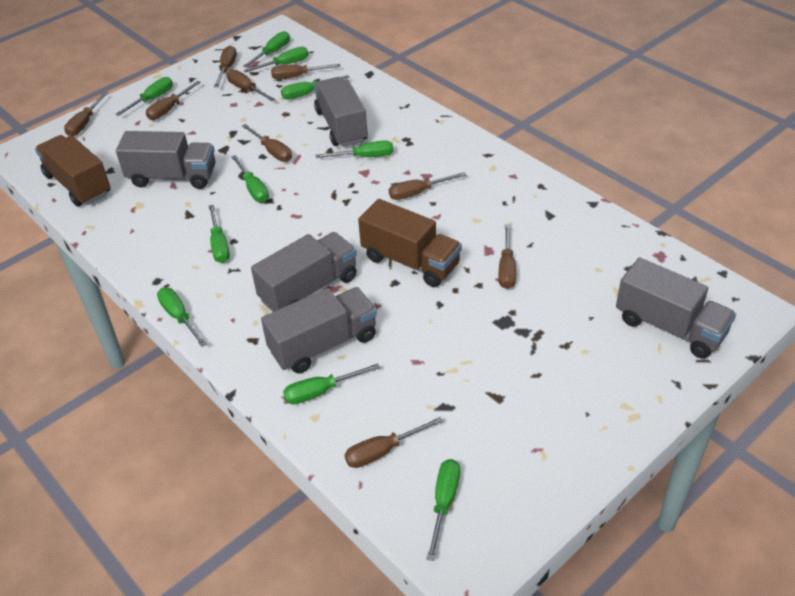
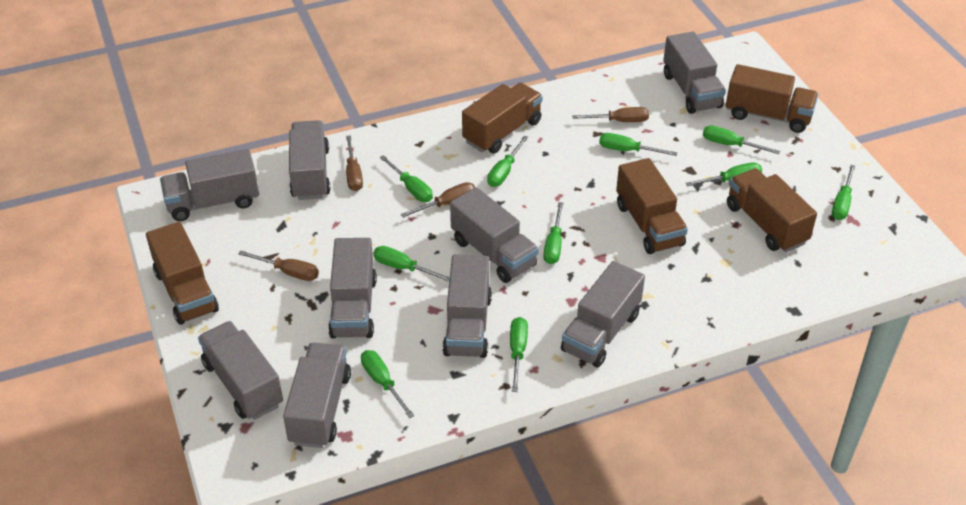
brown screwdriver: [64,92,108,136] [146,81,201,120] [214,46,237,87] [227,69,276,101] [242,124,292,162] [271,64,341,80] [345,417,443,468] [389,172,466,200] [499,224,516,289] = 9 -> [238,251,319,281] [346,135,363,191] [401,182,475,217] [572,107,649,122] = 4
brown truck: [35,135,111,206] [358,199,462,287] = 2 -> [146,222,219,325] [462,83,543,154] [616,158,688,254] [726,64,818,133] [727,168,817,252] = 5
grey truck: [116,131,216,189] [251,232,357,312] [261,287,377,374] [314,77,368,147] [616,258,736,359] = 5 -> [160,149,259,221] [198,321,283,420] [283,343,351,448] [289,120,330,200] [328,238,377,339] [442,254,492,358] [450,187,539,283] [561,261,645,368] [663,31,726,114] = 9

